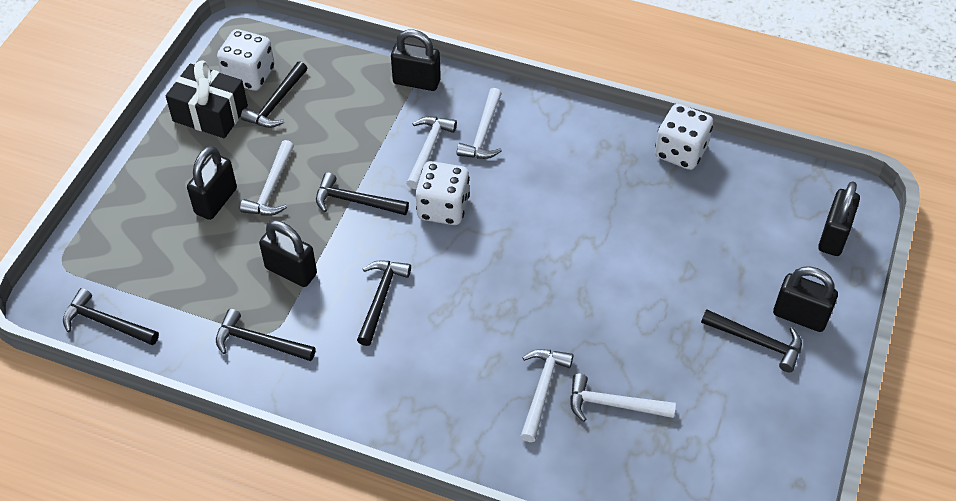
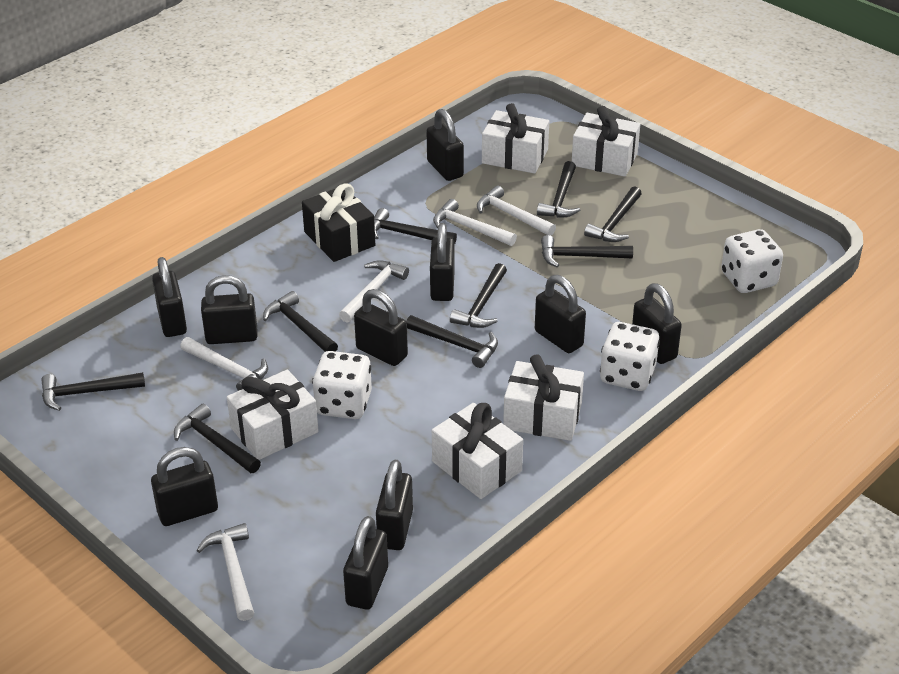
black hammer: [63,288,159,345] [216,309,316,361] [241,61,307,128] [316,172,409,215] [357,260,411,346] [701,310,802,372] = 6 -> [41,372,145,411] [174,404,261,473] [263,291,338,352] [374,208,457,245] [406,315,498,368] [450,263,507,328] [537,161,580,218] [541,235,633,267] [584,186,642,242] = 9
black padlock: [187,146,237,220] [259,220,317,287] [391,29,441,91] [773,266,838,332] [818,181,860,256] = 5 -> [151,447,218,526] [152,257,187,337] [201,275,257,344] [343,516,388,610] [354,289,408,366] [376,460,413,550] [427,109,464,181] [430,223,455,301] [535,275,586,353] [632,283,682,364] = 10
white gift: none = 0 -> [227,370,319,460] [432,403,523,499] [482,103,549,174] [503,354,584,441] [572,106,640,177] = 5

